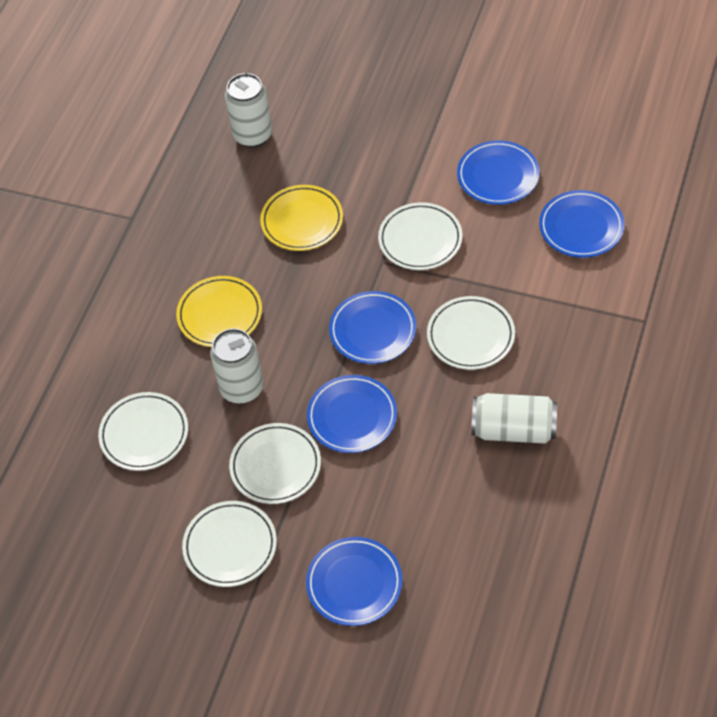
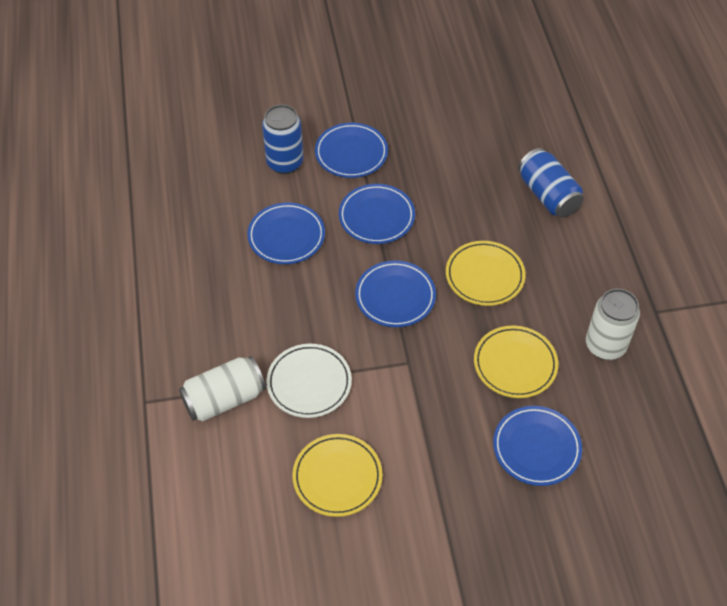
blue can: none = 0 -> [262,104,303,174] [518,148,584,218] = 2
white can: [210,328,264,404] [225,73,272,148] [471,393,557,444] = 3 -> [179,356,266,421] [586,289,640,360] = 2
white plate: [98,392,188,471] [182,501,277,587] [229,423,321,504] [378,202,462,270] [427,296,515,370] = 5 -> [266,344,352,418] = 1
yellow plate: [176,276,262,347] [260,185,343,251] = 2 -> [292,434,383,517] [446,241,526,306] [474,325,558,398] = 3

